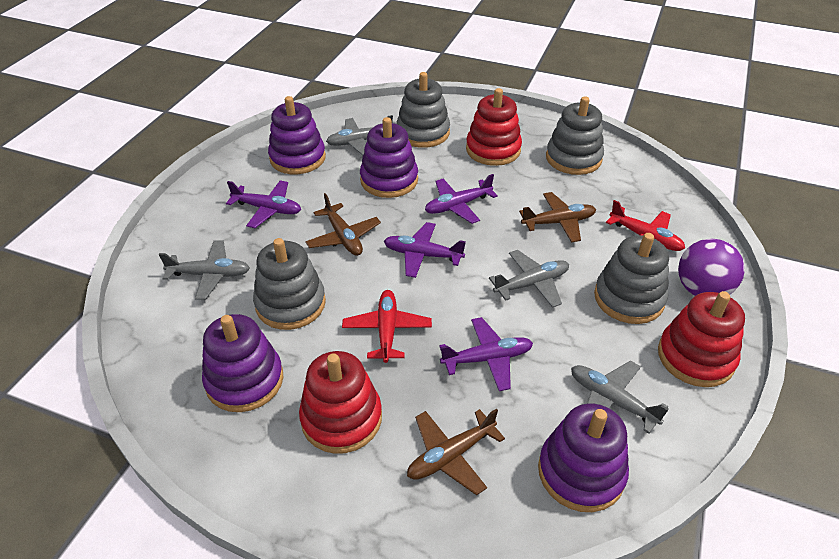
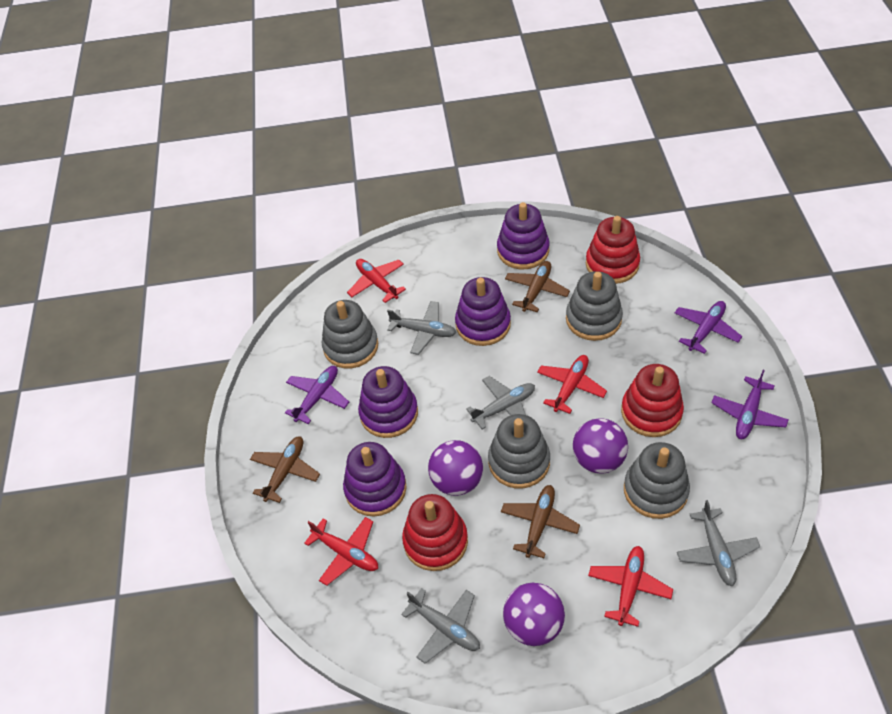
purple ball: [678,239,745,296] = 1 -> [428,440,483,496] [503,583,565,646] [573,418,628,473] = 3
purple plane: [226,180,301,228] [384,222,466,278] [425,174,498,224] [439,317,533,391] = 4 -> [285,366,349,424] [675,301,743,354] [711,370,789,439] = 3
red plane: [342,290,432,363] [606,200,685,251] = 2 -> [304,517,378,586] [347,259,406,303] [537,355,607,414] [588,546,673,627] = 4

